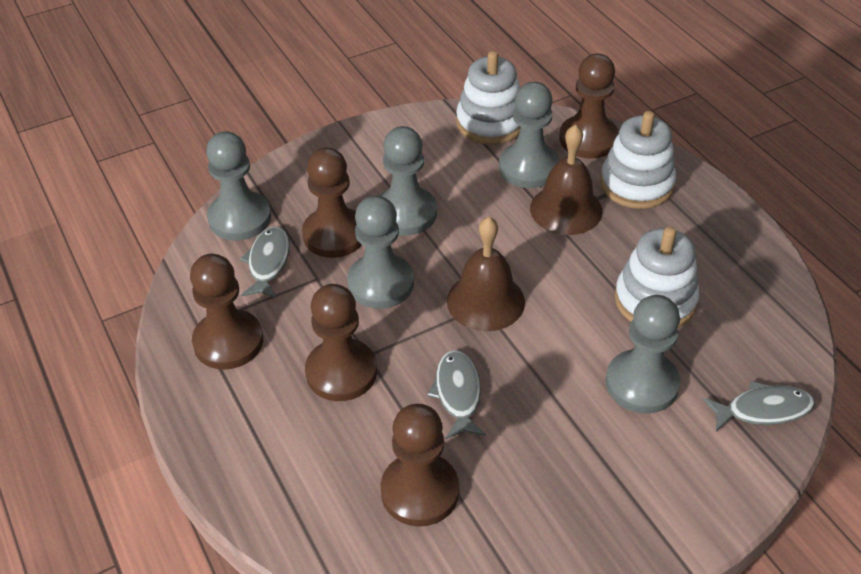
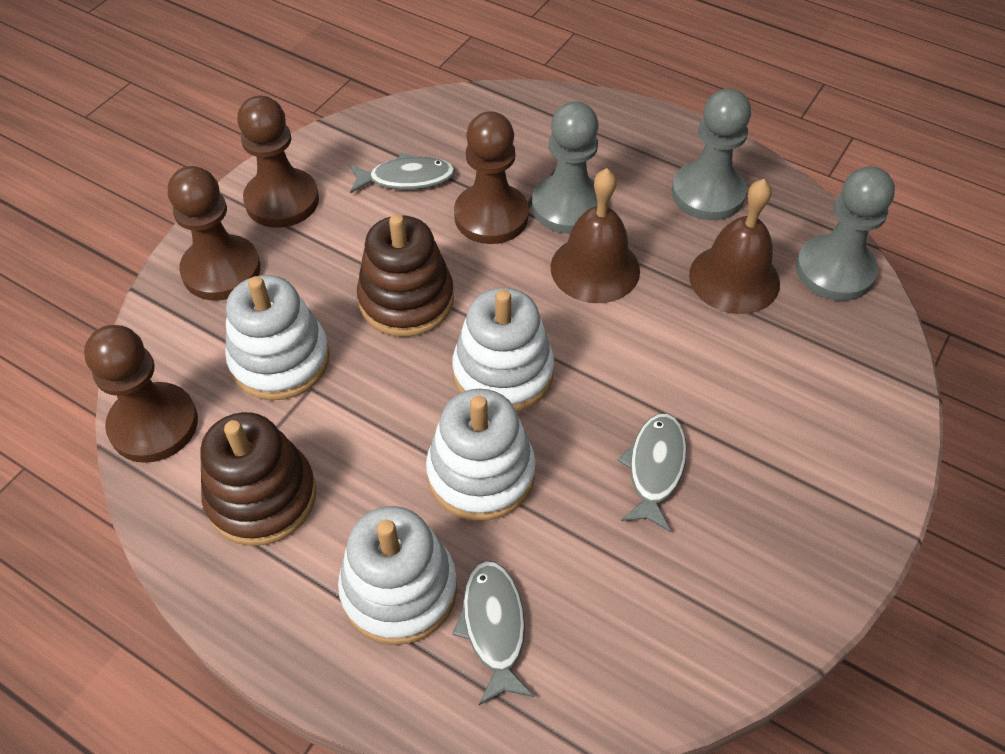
brown pawn: [190,254,263,370] [302,147,362,258] [305,284,377,401] [380,404,459,527] [559,54,619,158] = 5 -> [84,325,198,463] [168,166,261,301] [237,96,319,228] [454,111,529,244] = 4
brown stacking toy: none = 0 -> [200,412,316,546] [357,214,454,337] = 2
grey pawn: [206,131,271,241] [347,195,414,309] [380,126,437,236] [499,82,559,188] [606,295,681,414] = 5 -> [532,101,599,234] [672,89,751,220] [796,166,895,301] = 3
white stacking toy: [456,51,521,145] [600,111,676,209] [615,226,699,327] = 3 -> [225,275,330,400] [338,506,457,645] [426,389,536,521] [452,288,554,412] = 4

